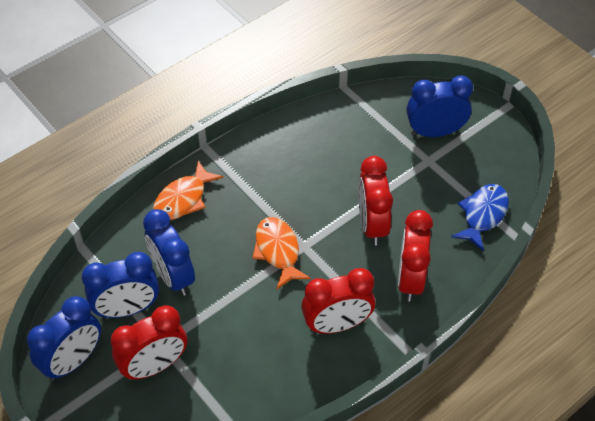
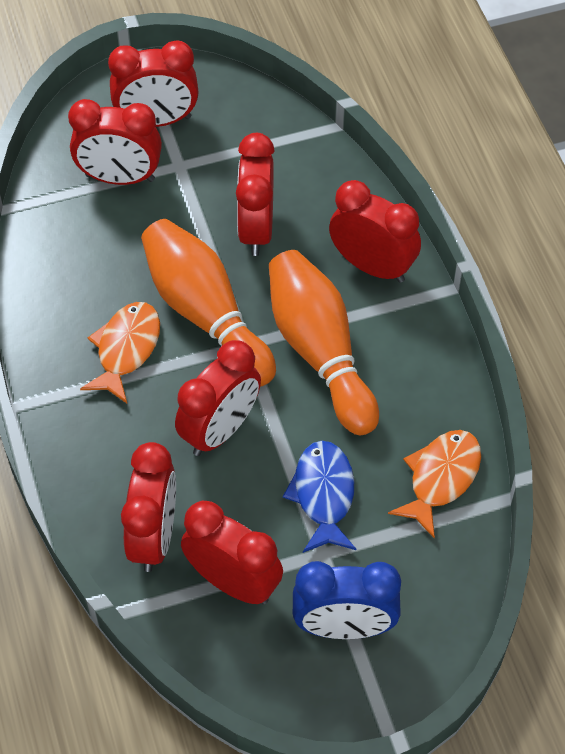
blue clock: [27,296,101,381] [82,252,159,318] [143,209,195,296] [407,75,473,137] = 4 -> [293,561,401,639] = 1
orange bowling pin: none = 0 -> [141,219,276,387] [269,250,379,435] = 2
red clock: [111,305,187,380] [301,268,375,334] [358,156,393,245] [398,210,433,302] = 4 -> [68,99,162,185] [108,40,199,127] [121,442,176,572] [175,340,261,456] [181,501,283,604] [236,133,275,256] [329,180,421,283] = 7

